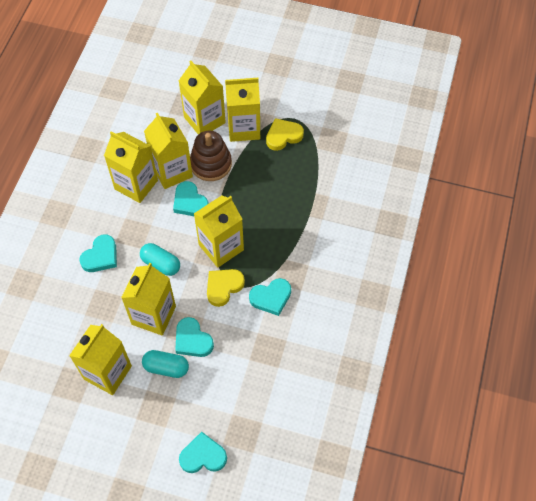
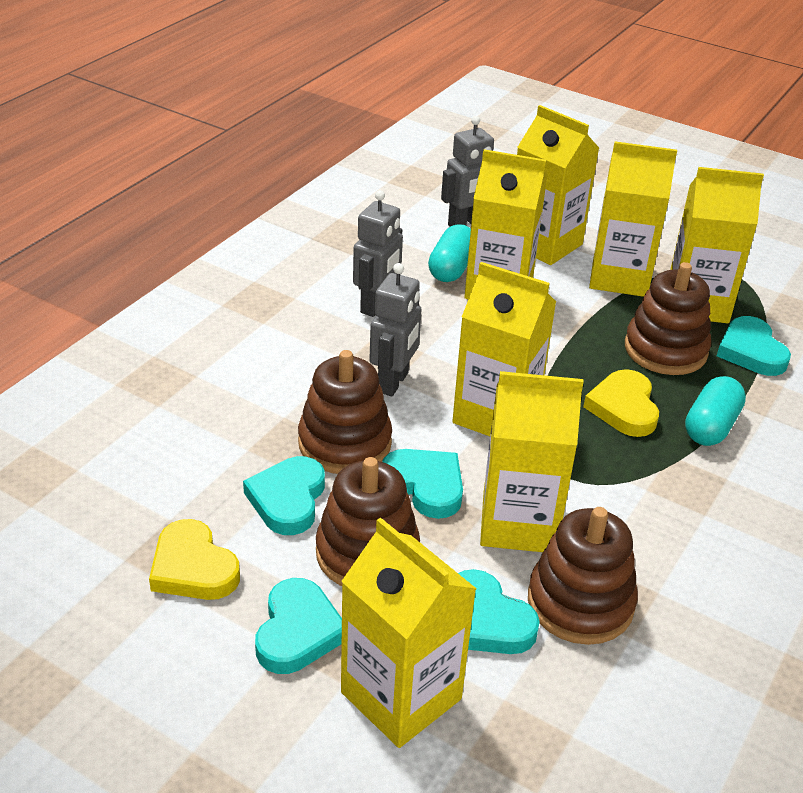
brown stacking toy: [190,131,232,181] = 1 -> [298,350,392,474] [316,457,420,586] [528,507,638,645] [625,262,711,375] = 4
grey robot: none = 0 -> [353,190,403,317] [369,263,422,396] [441,116,494,227] = 3

